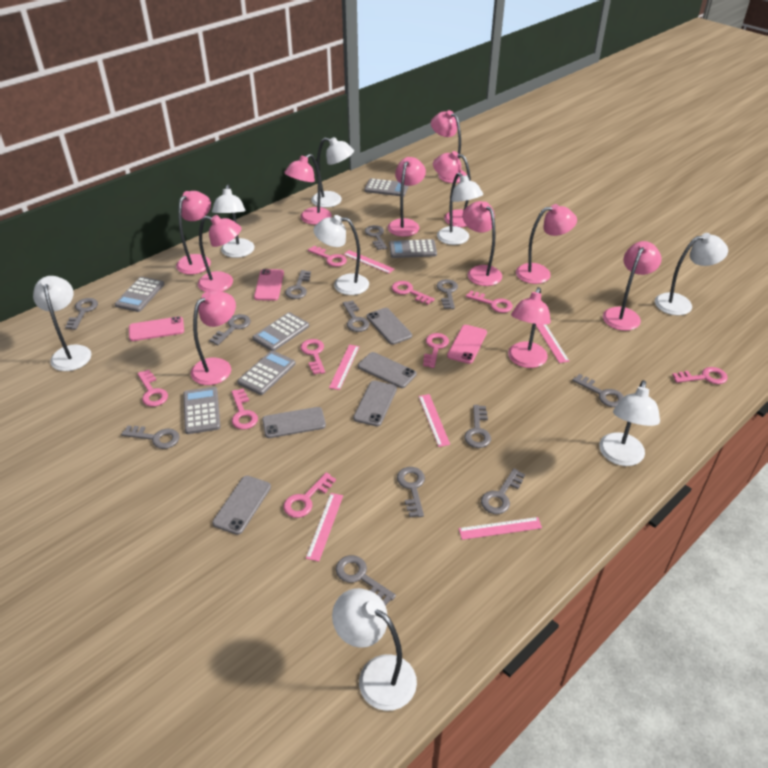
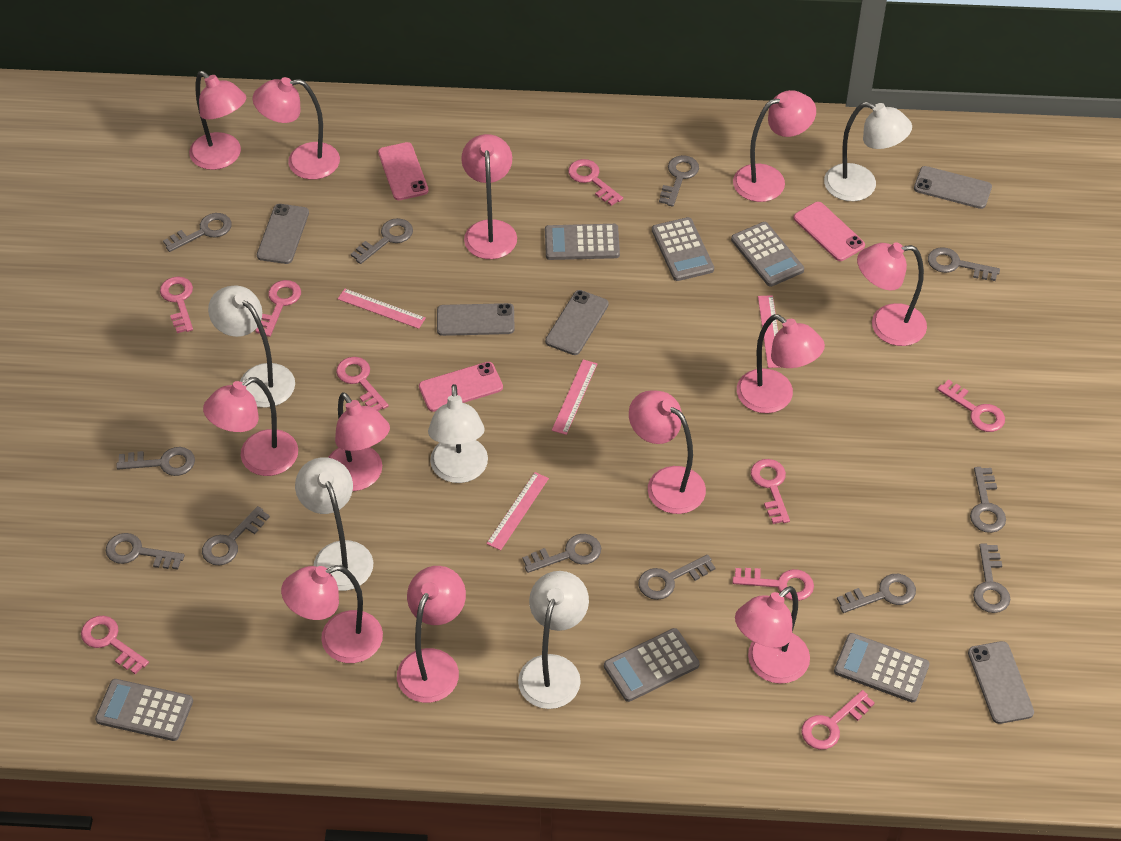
pink lamp: [176,191,211,274] [191,290,236,385] [198,215,241,292] [284,154,332,225] [388,157,426,237] [431,110,467,183] [433,151,471,227] [463,201,502,286] [508,287,551,368] [516,204,577,284] [603,241,661,331] = 11 -> [189,71,246,170] [203,377,298,476] [253,77,340,180] [281,565,383,663] [328,392,390,491] [397,566,466,703] [461,134,517,259] [629,390,706,514] [733,90,816,202] [735,586,810,684] [737,314,825,413] [857,242,927,346] = 12
pink ruler: [306,493,343,562] [329,345,359,390] [343,250,394,273] [418,394,450,447] [459,517,542,540] [536,324,569,363] = 6 -> [338,289,426,329] [486,472,549,550] [552,360,597,435] [758,295,782,368] = 4
white lamp: [33,276,92,371] [212,184,255,258] [311,137,354,208] [313,215,369,295] [332,588,417,711] [437,173,483,245] [599,380,660,466] [655,233,728,315] = 8 -> [208,285,295,408] [295,457,373,591] [428,384,488,483] [518,571,589,709] [824,102,912,201] = 5

